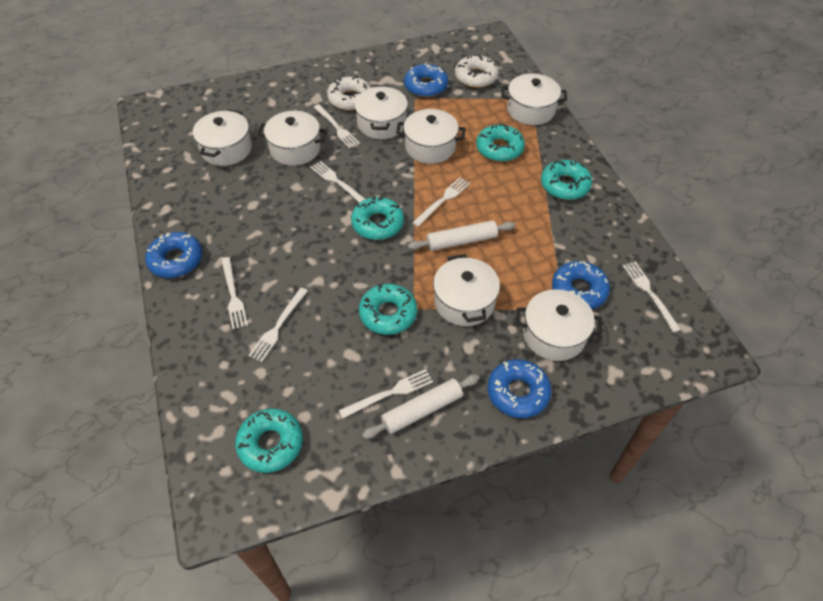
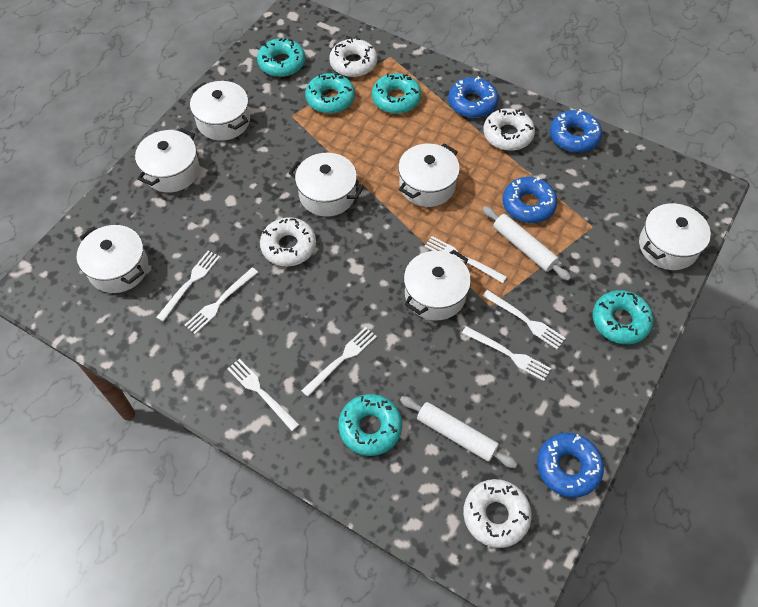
white donut: [327,76,371,111] [455,54,499,88] = 2 -> [260,217,316,267] [329,38,377,77] [463,479,532,548] [483,108,535,151] = 4

